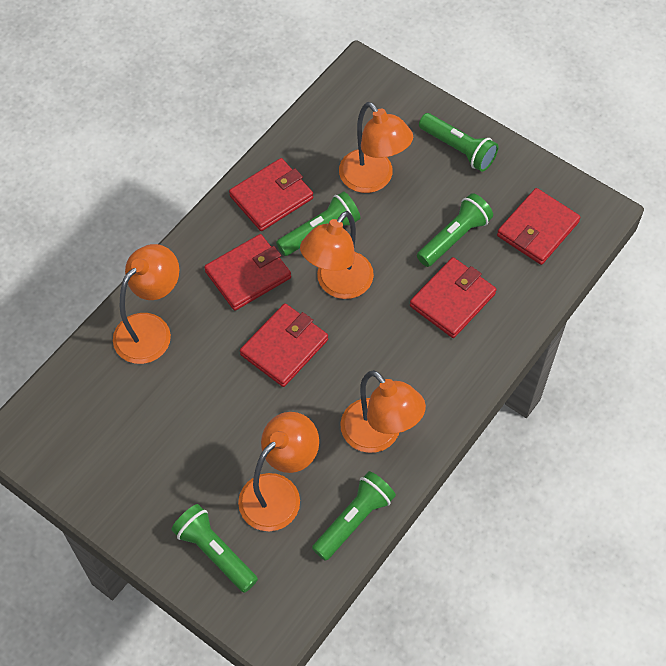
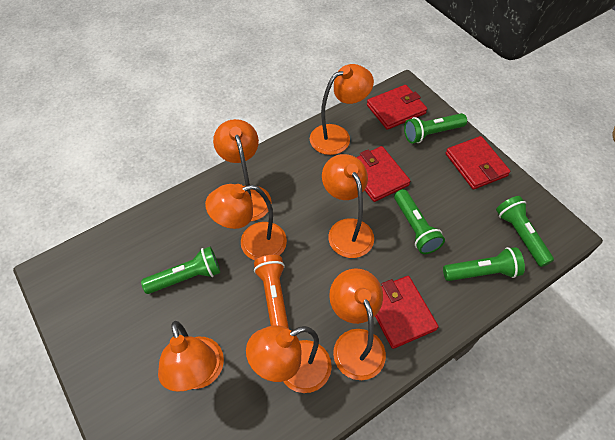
orange flashlight: none = 0 -> [254,255,289,329] = 1
orange lamp: [113,244,179,364] [238,412,319,531] [300,211,374,299] [339,102,413,193] [340,370,426,453] = 5 -> [158,321,224,392] [205,184,287,260] [213,119,272,221] [246,325,332,393] [310,64,374,155] [322,154,374,258] [329,268,386,380] = 7
red wallet: [204,234,291,311] [229,158,313,231] [240,303,328,387] [410,257,496,338] [497,188,581,265] = 5 -> [356,146,410,202] [367,85,427,130] [375,276,438,349] [446,136,510,190] = 4

